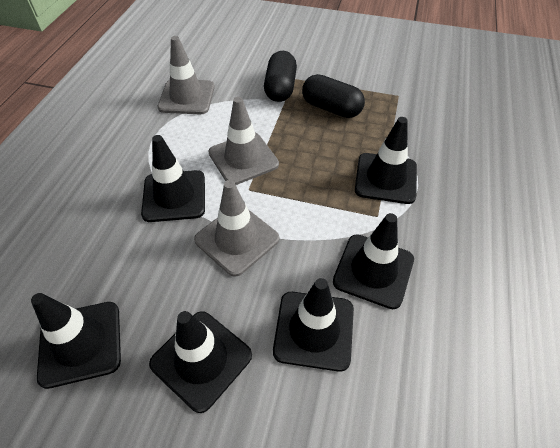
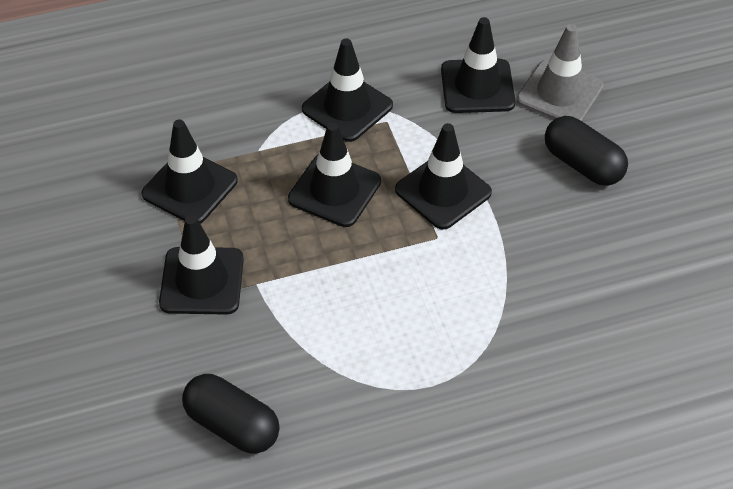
grey traffic cone: [158,36,215,114] [194,180,279,277] [209,97,279,185] = 3 -> [517,24,604,121] = 1

